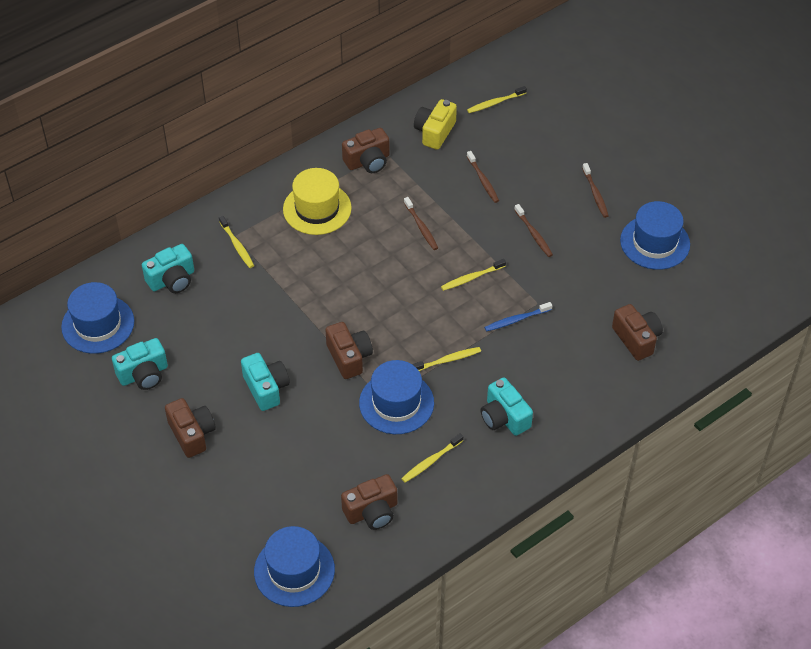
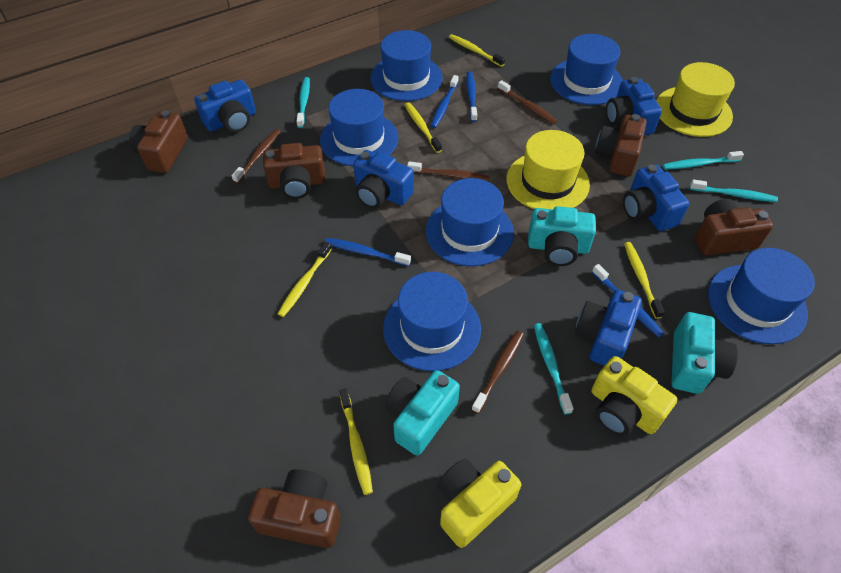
blue camera: none = 0 -> [194,80,256,132] [353,150,414,208] [575,290,642,366] [606,77,662,136] [623,164,689,231] = 5
blue hat: [61,282,134,354] [254,526,335,607] [359,360,434,434] [620,201,690,270] = 4 -> [320,89,398,166] [370,30,443,101] [383,272,481,371] [426,178,514,266] [550,34,623,105] [708,248,815,344] = 6
blue toothbrush: [484,302,552,332] = 1 -> [325,238,411,266] [431,75,459,128] [466,72,477,122] [592,264,664,337] = 4
turquoise camera: [112,338,168,390] [142,244,194,293] [241,353,290,411] [481,377,533,436] = 4 -> [385,370,460,456] [528,206,596,266] [672,312,738,394] = 3
turquoise toothbrush: none = 0 -> [296,77,310,128] [534,323,574,414] [662,151,744,170] [690,179,778,202] = 4
yellow camera: [414,99,457,150] = 1 -> [437,459,521,548] [591,356,677,436] = 2
yellow hat: [283,168,352,235] = 1 -> [507,130,590,209] [656,62,735,137] = 2

